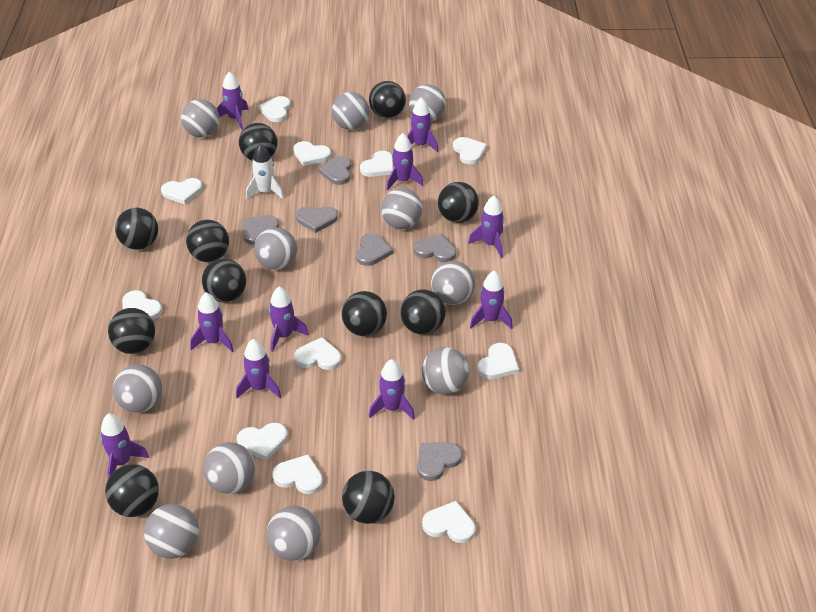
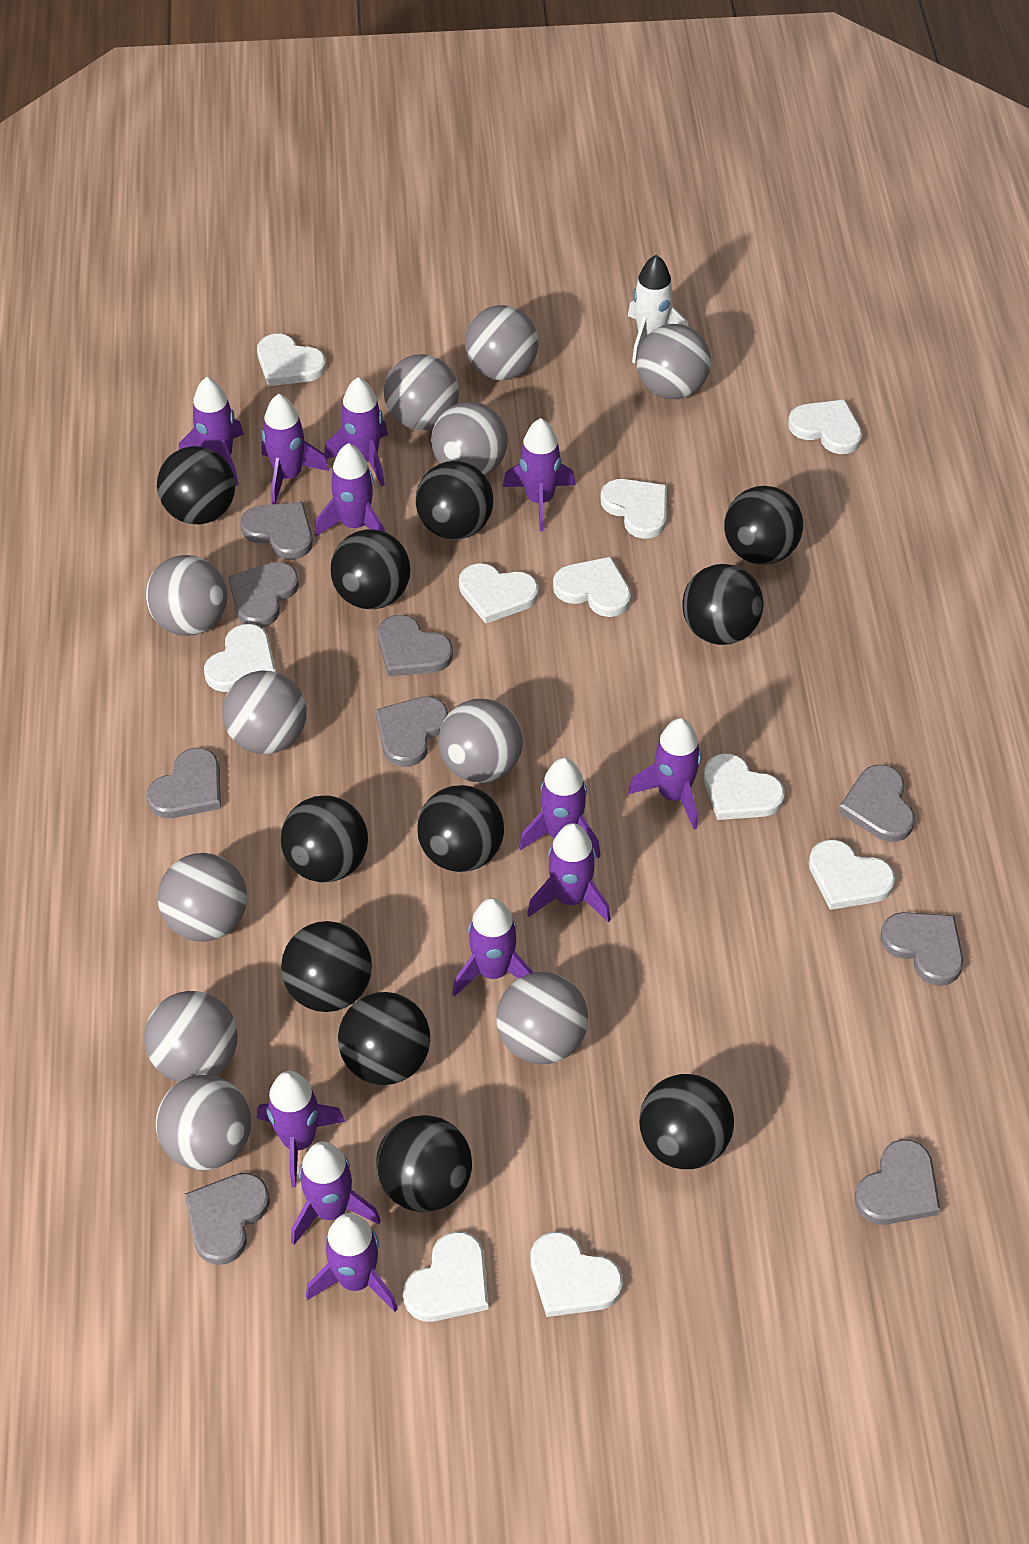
grey heart: [243,215,279,245] [296,207,338,233] [318,156,351,185] [356,233,393,266] [414,234,456,262] [417,443,462,481] = 6 -> [146,748,221,818] [184,1173,270,1265] [228,562,299,628] [240,502,313,560] [375,696,448,767] [378,615,453,676] [838,765,915,842] [855,1139,940,1225] [880,912,963,986] = 9
purple rocket: [100,413,149,479] [190,292,234,352] [216,71,249,130] [236,339,281,398] [269,286,309,352] [369,359,415,420] [386,133,423,190] [407,97,438,153] [468,196,504,258] [470,271,513,329] = 10 -> [179,377,244,486] [257,1071,345,1187] [261,394,329,504] [291,1141,381,1245] [306,1213,398,1312] [315,443,385,537] [324,377,388,487] [452,898,534,997] [503,418,576,531] [519,758,601,858] [527,823,611,923] [628,718,702,829] = 12
white heart: [122,290,162,320] [161,178,203,204] [237,423,288,461] [258,96,291,122] [272,454,323,494] [293,141,331,166] [294,337,341,370] [360,151,393,177] [422,501,475,543] [453,137,487,164] [477,343,519,379] = 11 -> [204,624,276,692] [257,334,326,386] [403,1231,489,1322] [459,563,539,624] [531,1232,623,1317] [553,557,631,617] [600,479,667,539] [704,754,785,820] [788,399,862,454] [809,839,895,910] = 10

